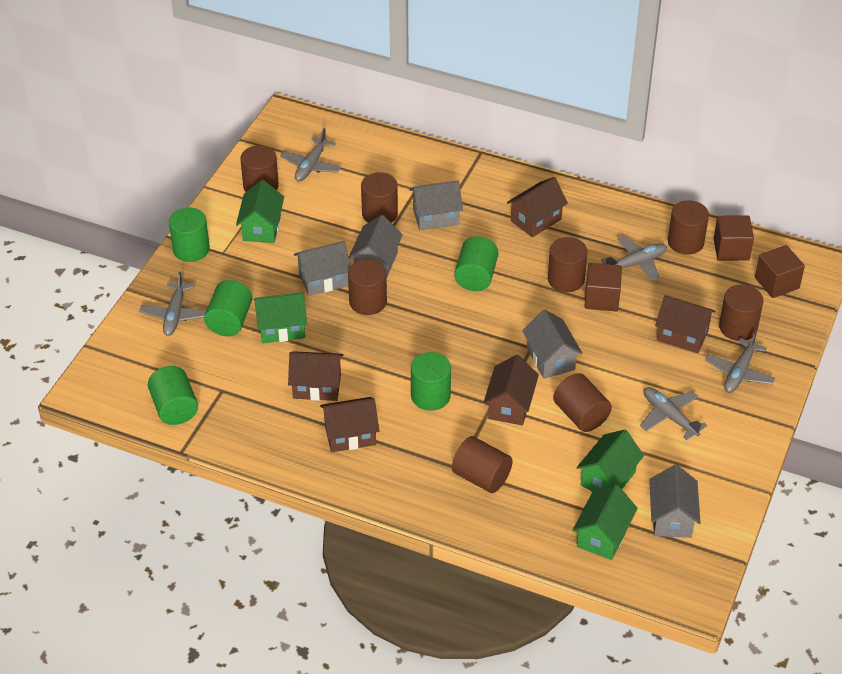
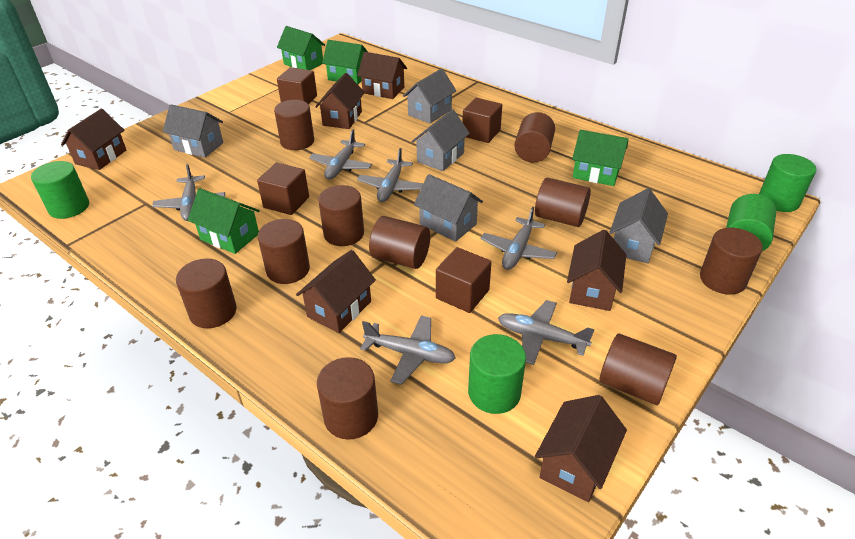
brown cube: [584,263,622,312] [713,215,754,261] [755,245,805,298] = 3 -> [257,163,309,215] [277,67,317,104] [436,247,491,313] [463,98,502,143] = 4
brown cylinder: [240,145,279,192] [348,259,387,315] [361,172,398,223] [452,436,513,493] [548,237,588,292] [553,373,612,432] [668,200,709,255] [719,284,763,341] = 8 -> [176,258,237,328] [258,219,310,284] [274,100,314,150] [317,357,378,440] [318,185,364,246] [369,216,430,269] [514,112,555,163] [535,177,591,227] [599,334,677,405] [700,228,763,295] = 10
brown house: [288,351,343,401] [320,397,379,452] [483,355,539,426] [507,177,568,237] [655,295,716,353] = 5 -> [61,109,126,170] [296,250,376,333] [315,73,365,129] [357,52,407,99] [535,395,627,502] [567,230,626,311] = 6
green cylinder: [148,366,198,425] [169,208,210,262] [204,280,253,336] [411,352,451,411] [454,236,498,291] = 5 -> [31,161,89,219] [468,334,526,414] [726,194,777,251] [759,154,816,212] = 4
grey plane: [139,271,207,336] [280,128,341,182] [601,236,667,281] [640,387,707,440] [705,331,775,393] = 5 -> [152,164,225,221] [309,129,372,179] [357,148,423,202] [360,315,456,385] [481,207,557,270] [498,300,595,365] = 6

